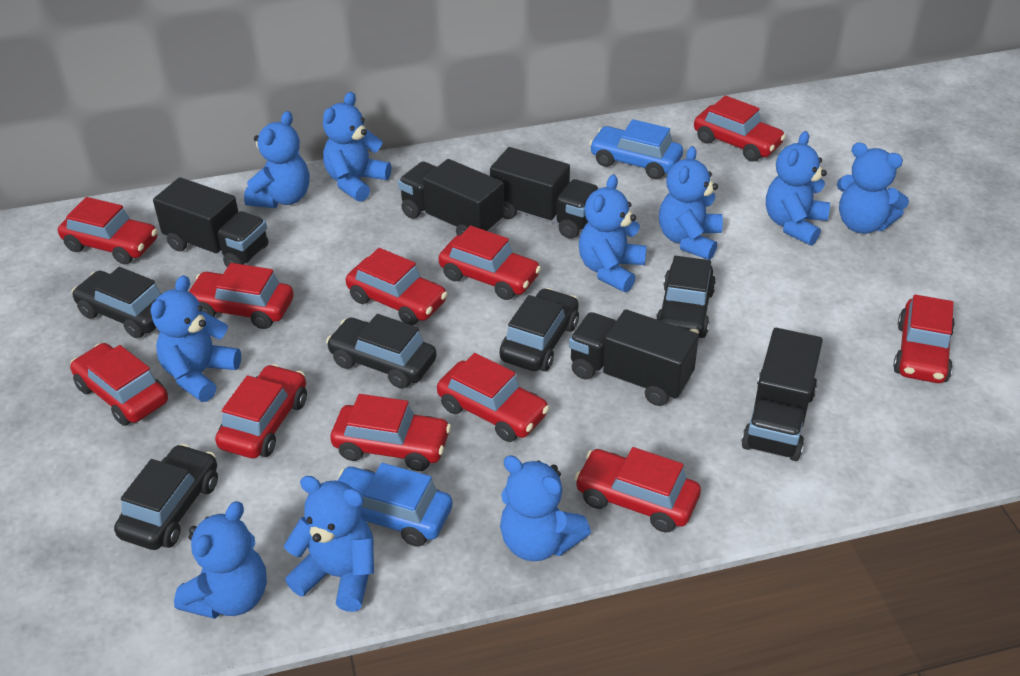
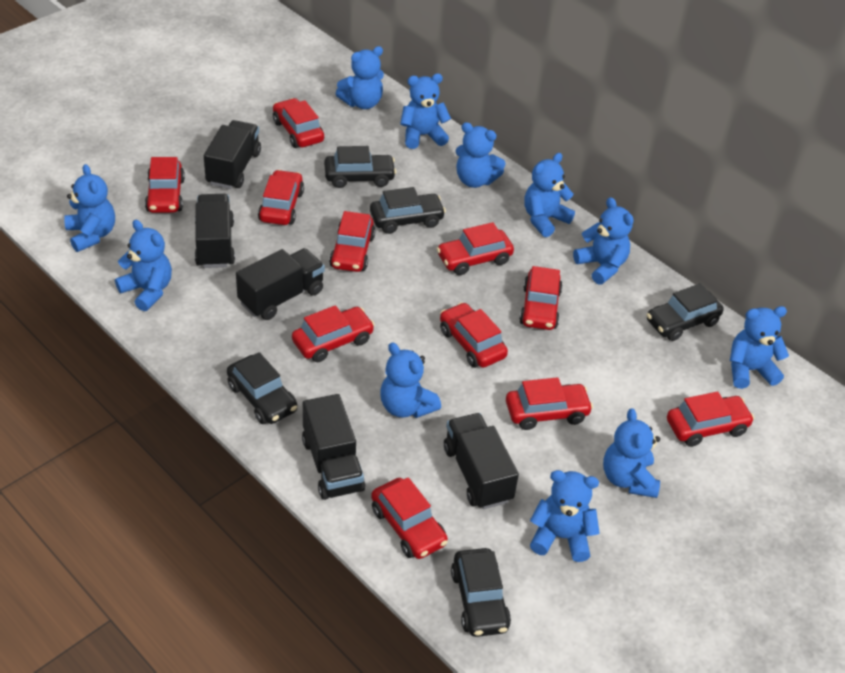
blue car: [338,463,452,547] [589,119,683,179] = 2 -> none = 0
blue teddy bear: [151,275,241,402] [174,501,267,619] [244,111,310,208] [284,476,374,612] [323,92,391,202] [500,455,591,561] [579,175,647,292] [659,146,723,260] [766,131,830,245] [837,142,909,234] = 10 -> [64,164,115,252] [115,220,172,311] [335,46,384,109] [380,342,441,418] [400,74,451,149] [456,122,506,188] [524,153,575,237] [530,470,600,562] [573,197,634,284] [603,408,660,498] [730,306,789,389] = 11

